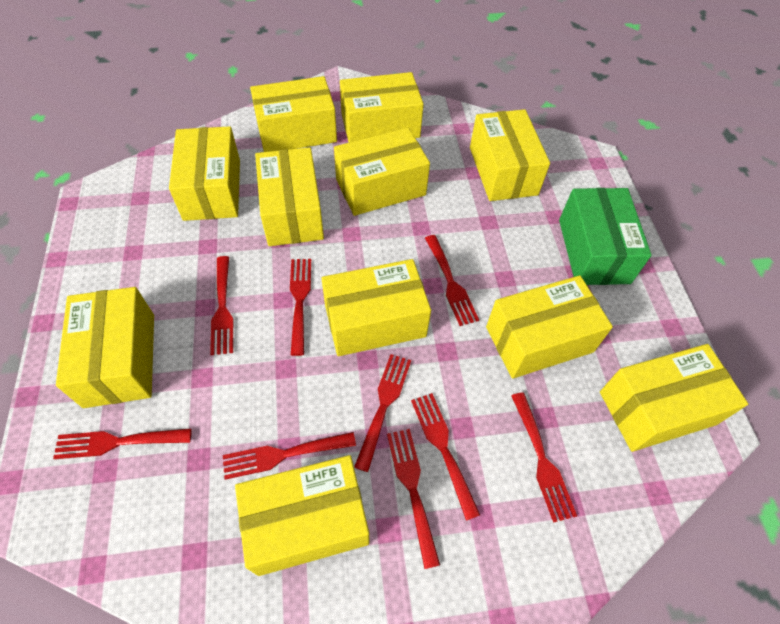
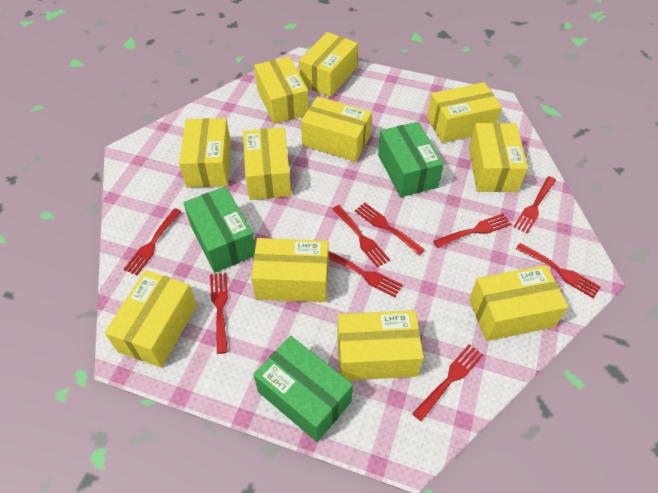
green box: [559,188,652,285] = 1 -> [184,186,255,273] [253,336,353,442] [378,122,444,197] = 3

